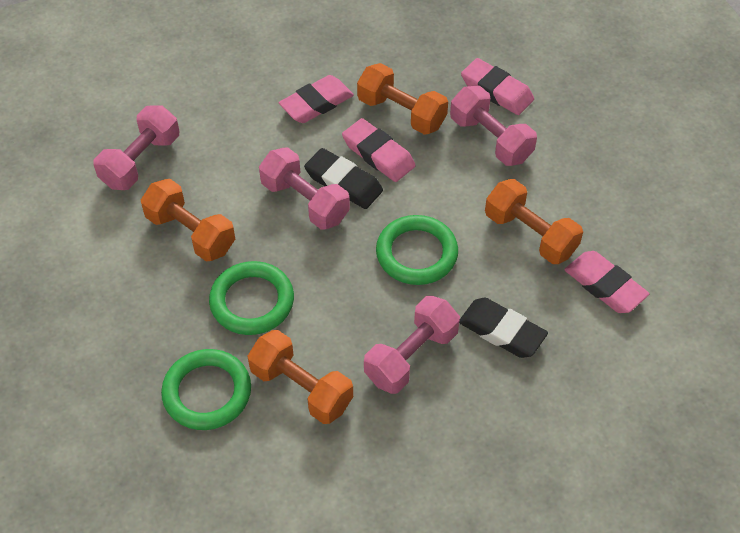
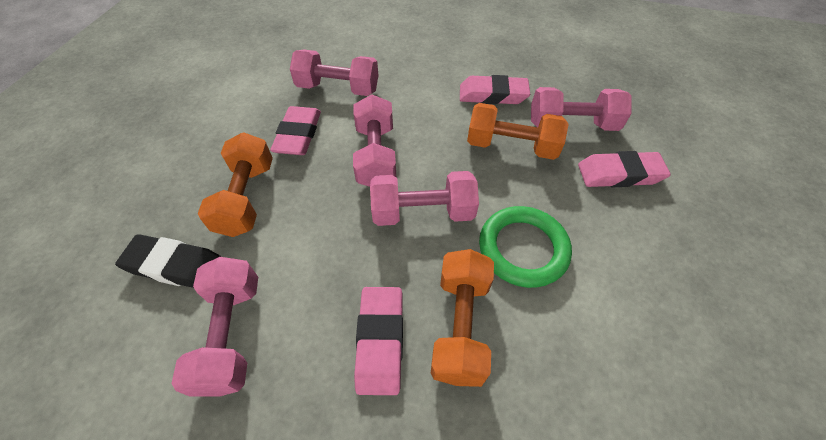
black eraser: [304,148,383,209] [459,298,548,358] = 2 -> [115,234,222,288] = 1
green ring: [161,349,251,430] [209,261,294,335] [376,215,458,285] = 3 -> [479,206,572,288] = 1
orange dumbbell: [141,179,235,262] [248,330,353,424] [357,63,448,135] [485,179,583,264] = 4 -> [197,132,273,237] [431,249,494,387] [467,103,569,160] = 3
pink dumbbell: [93,105,179,190] [259,147,350,230] [364,296,460,394] [450,86,537,166] = 4 -> [171,257,258,397] [290,50,378,96] [353,94,396,187] [370,171,479,226] [531,87,632,131] = 5

